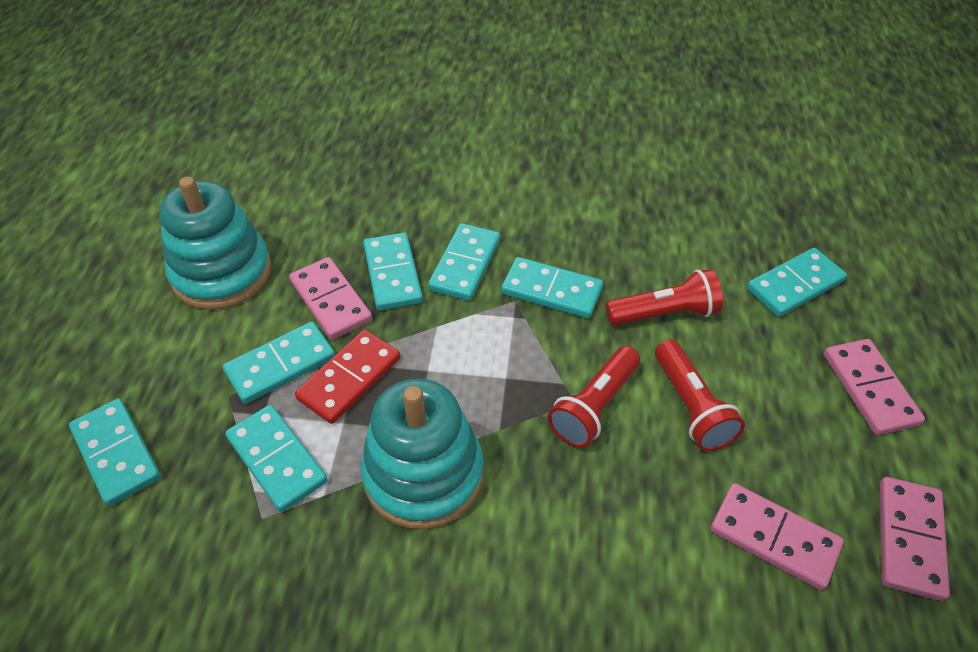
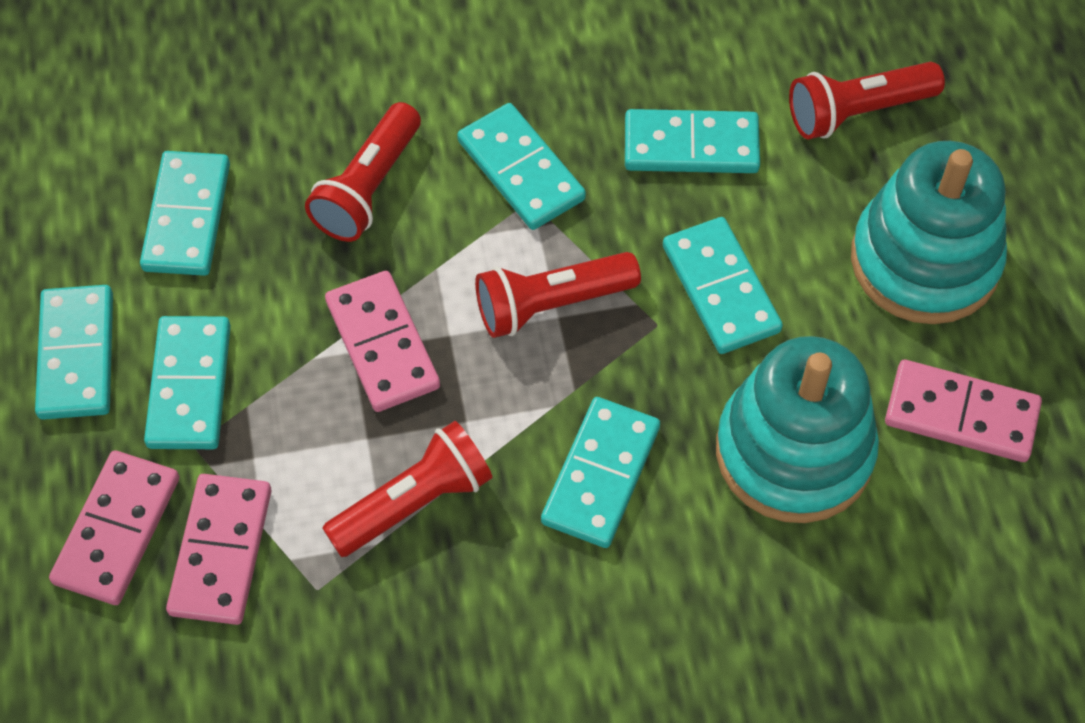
red domino: [295,330,400,424] = 1 -> none = 0
red flashlight: [548,346,640,448] [606,269,723,326] [655,340,745,451] = 3 -> [305,102,421,242] [322,421,493,557] [475,252,641,338] [789,62,945,140] = 4

